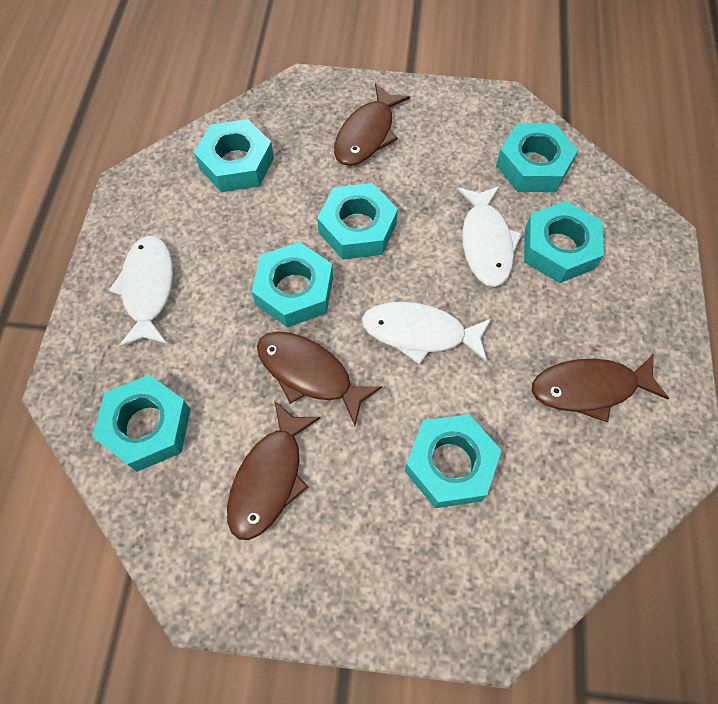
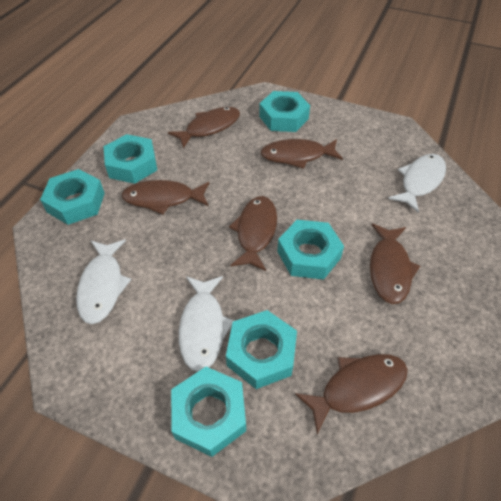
brown fish: [227,400,320,540] [257,331,382,426] [334,83,410,166] [532,354,669,422] = 4 -> [121,180,209,215] [168,107,240,149] [229,196,277,271] [261,139,343,169] [295,354,408,434] [370,223,420,304] = 6
turquoise nut: [92,375,191,472] [194,119,274,192] [251,242,333,327] [317,183,398,259] [405,414,502,508] [496,123,578,192] [524,201,604,283] = 7 -> [40,169,105,225] [103,134,157,184] [171,367,246,457] [226,310,297,389] [259,91,310,132] [277,220,344,280] = 6

